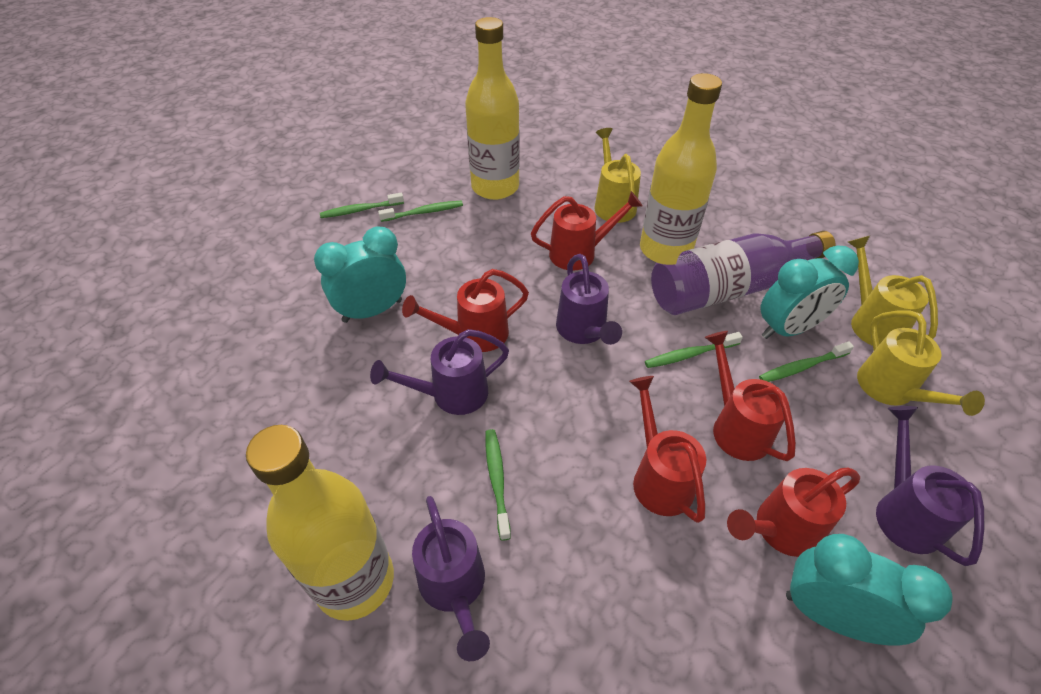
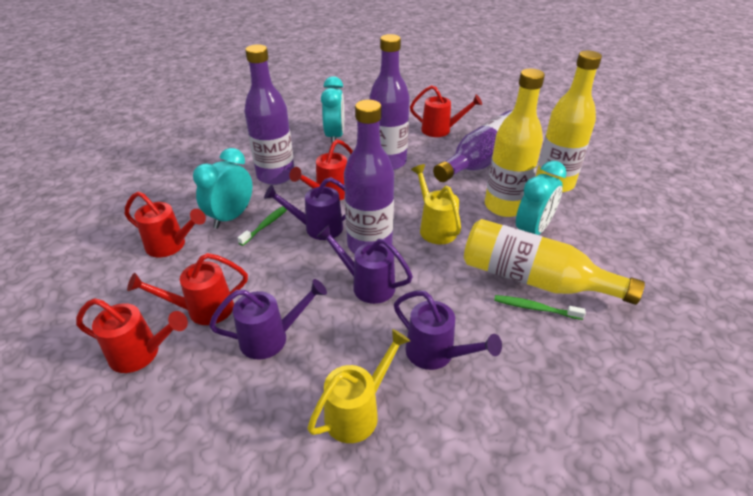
green toothbrush: [320,193,404,218] [378,201,463,222] [486,429,511,541] [645,332,743,368] [759,342,854,382] = 5 -> [238,206,287,246] [494,295,586,320] = 2
purple bottle: [651,231,836,315] = 1 -> [244,44,294,185] [344,100,394,254] [369,34,410,170] [433,110,513,182] = 4
yellow watering can: [594,128,641,223] [848,236,938,346] [857,310,985,416] = 3 -> [307,329,410,443] [411,164,461,244] = 2

